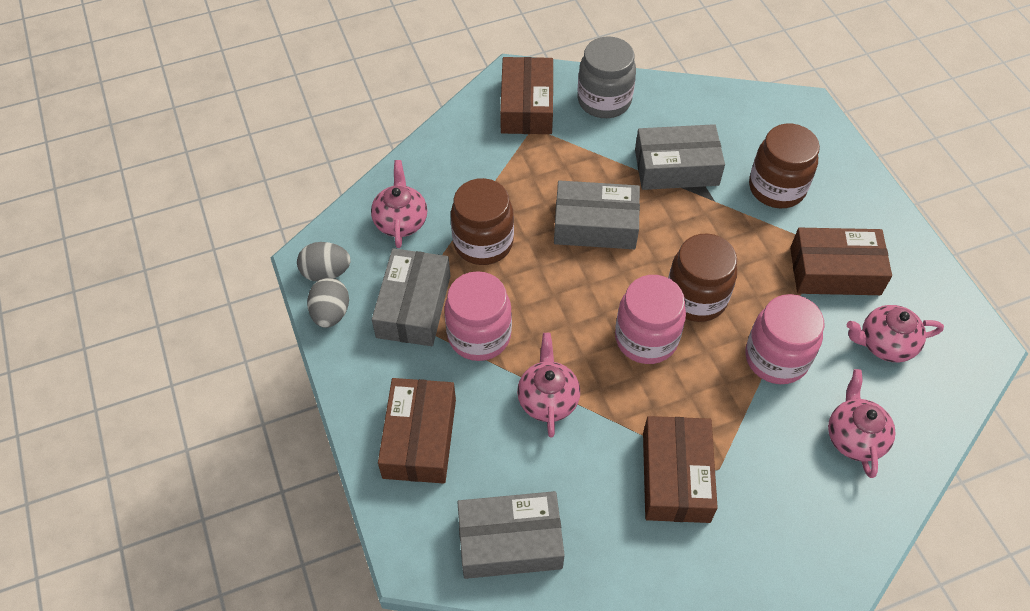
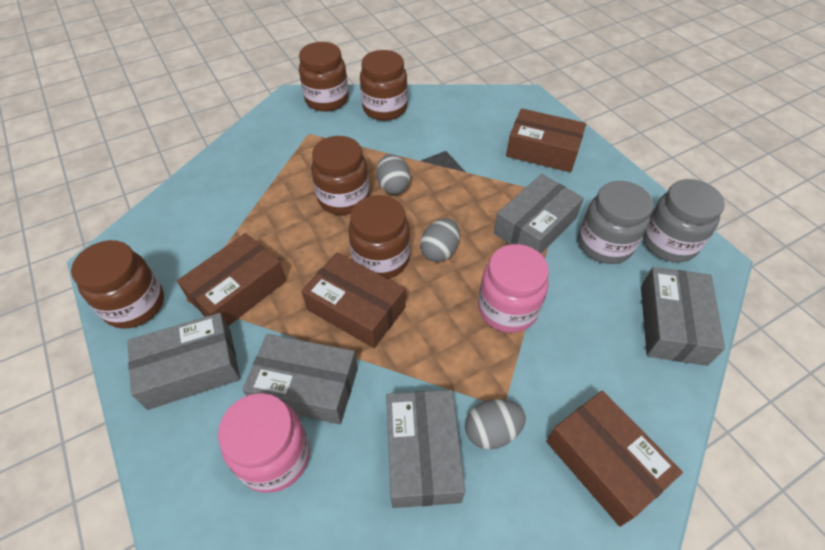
brown jar: [451,178,514,265] [668,233,737,322] [749,124,820,208] = 3 -> [71,240,164,329] [299,42,349,112] [311,136,369,215] [348,195,410,279] [360,50,407,121] = 5
grey box: [372,248,450,346] [458,491,565,579] [554,180,640,249] [635,124,725,190] = 4 -> [127,313,240,410] [243,334,358,425] [386,390,465,508] [494,174,584,254] [641,267,725,366] = 5
grey egg: [297,242,351,282] [307,278,349,328] = 2 -> [377,154,410,195] [420,218,460,262] [465,399,526,450] = 3
grey jar: [577,36,636,118] = 1 -> [578,181,653,264] [643,179,725,262] = 2
pink jar: [444,271,512,361] [615,275,686,364] [745,294,824,384] = 3 -> [218,393,310,493] [478,244,549,333] = 2
pink teapot: [371,160,427,248] [517,333,580,438] [828,369,895,478] [847,305,944,362] = 4 -> none = 0

